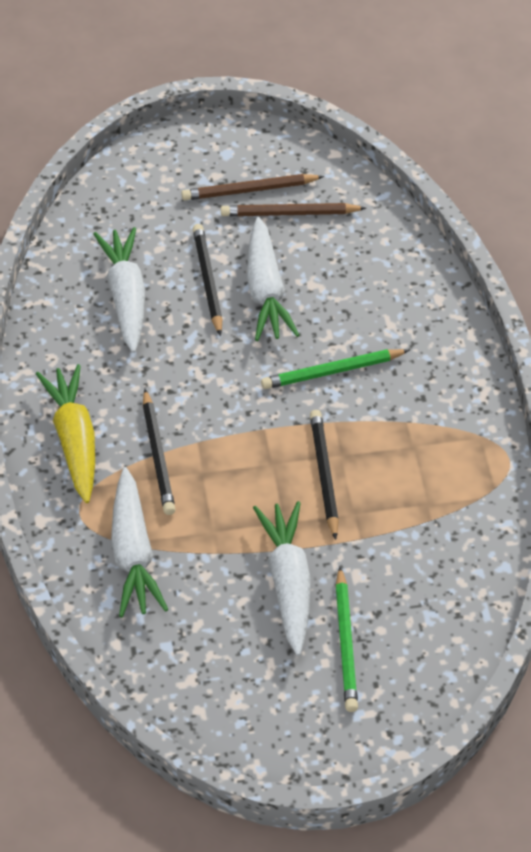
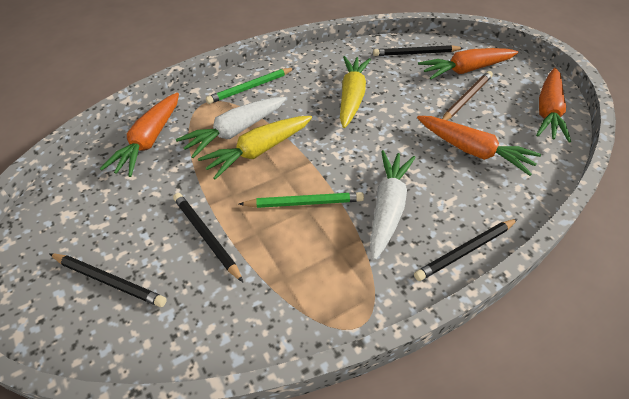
black pencil: [143,389,176,515] [193,224,223,336] [310,410,339,540] = 3 -> [49,253,167,307] [173,193,243,282] [373,45,463,56] [414,219,518,281] = 4
brown pencil: [181,174,324,200] [221,203,366,216] = 2 -> [442,71,493,120] = 1
orange carrot: none = 0 -> [100,93,179,177] [417,116,541,176] [418,48,518,80] [536,68,571,143] = 4
white carrot: [94,227,145,353] [111,467,168,617] [247,217,300,341] [253,501,311,656] = 4 -> [176,97,286,158] [370,150,416,260] = 2
yellow carrot: [36,364,95,503] = 1 -> [198,116,312,180] [340,56,371,128] = 2

